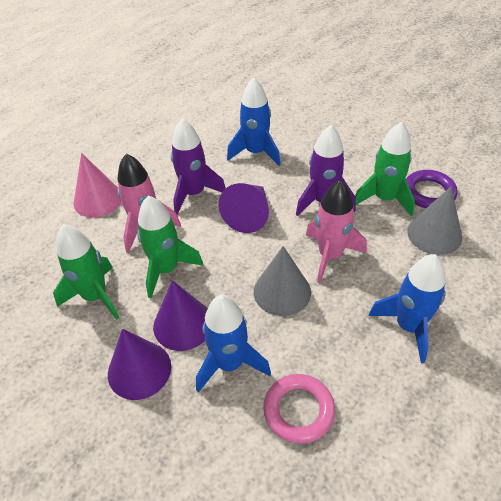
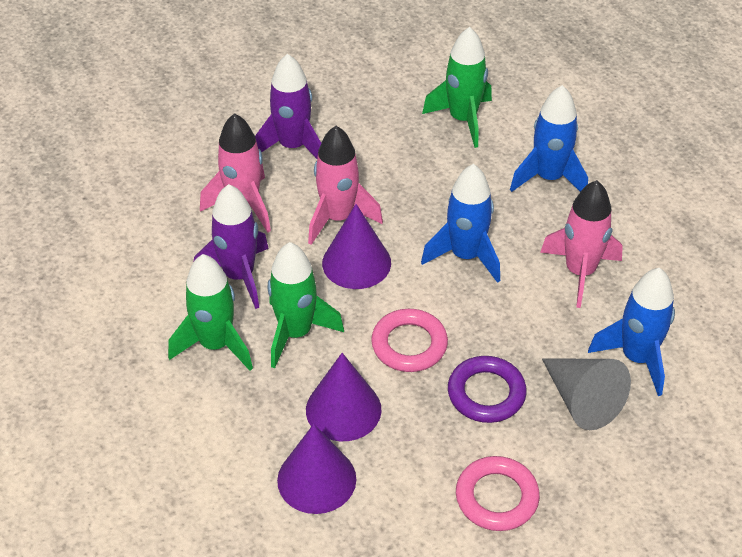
grey cone: [254,246,311,316] [407,186,462,255] = 2 -> [542,358,631,430] = 1
pink cone: [74,153,121,217] = 1 -> none = 0
pink ring: [263,374,335,444] = 1 -> [371,309,448,372] [456,456,540,531] = 2
pink rocket: [117,154,181,253] [306,180,367,283] = 2 -> [200,113,271,233] [308,126,383,245] [540,180,623,308] = 3

